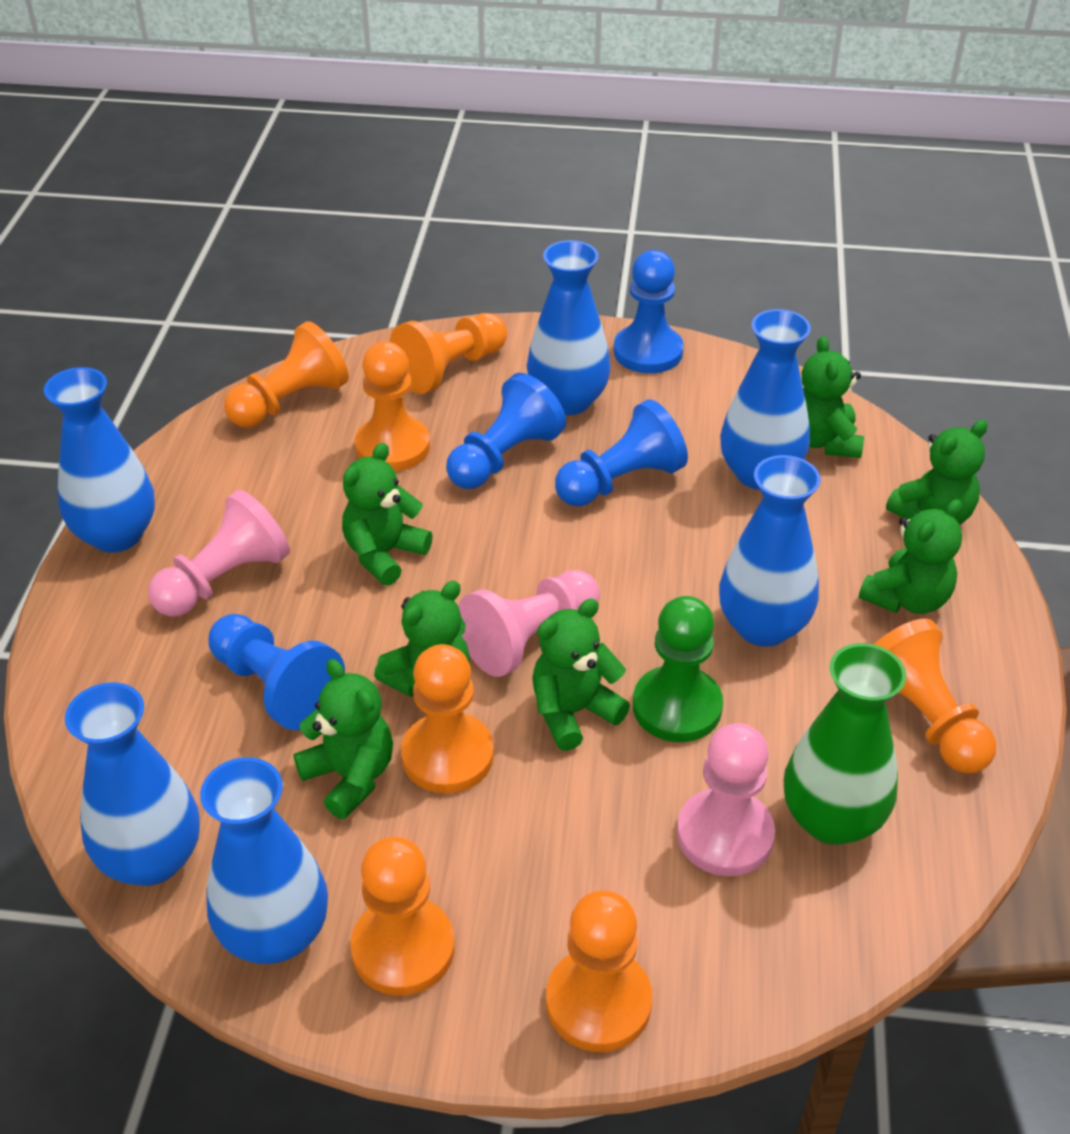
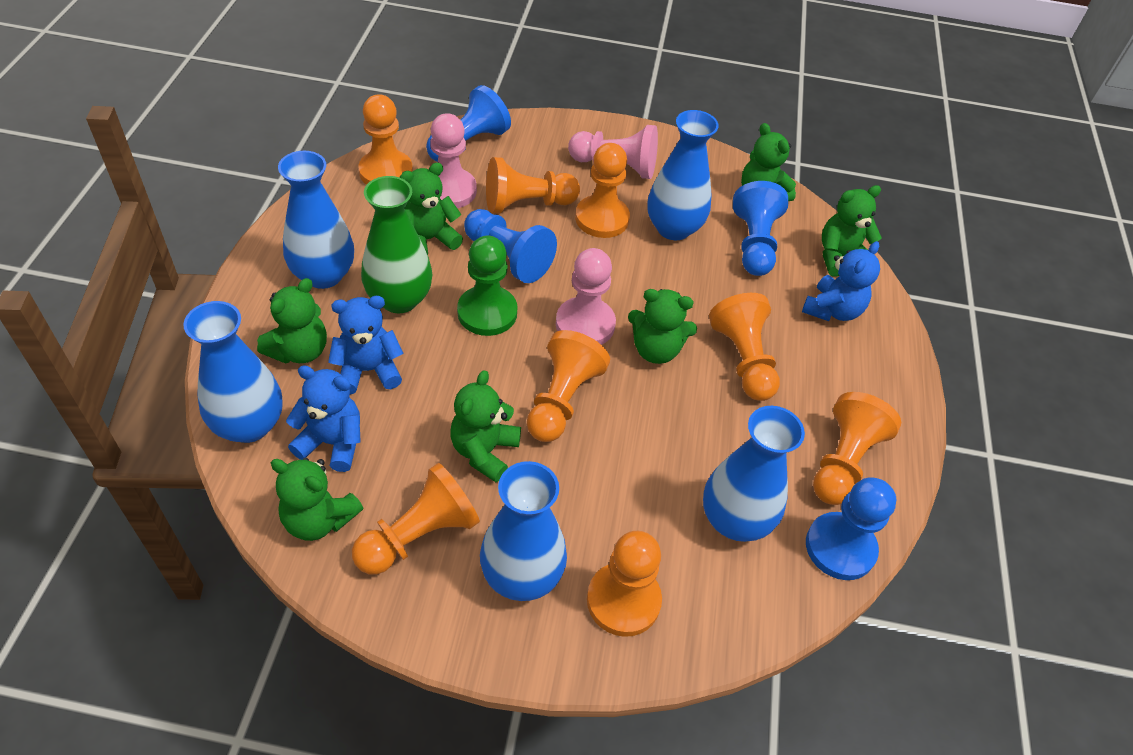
blue teddy bear: none = 0 -> [286,365,361,472] [328,296,404,394] [802,241,880,321] = 3
blue vase: [44,367,155,552] [65,682,200,886] [200,757,328,964] [527,240,611,415] [719,455,821,647] [720,309,811,490] = 6 -> [183,301,283,443] [278,151,354,289] [480,461,567,601] [648,110,719,240] [703,406,805,542] = 5
orange pawn: [224,321,349,427] [350,837,455,996] [355,342,430,471] [390,313,507,394] [401,644,494,793] [546,890,652,1052] [873,618,996,774] = 7 -> [352,463,480,574] [358,94,413,185] [486,157,580,214] [527,330,610,442] [575,143,630,238] [587,531,662,637] [709,293,780,401] [813,392,901,505] = 8

